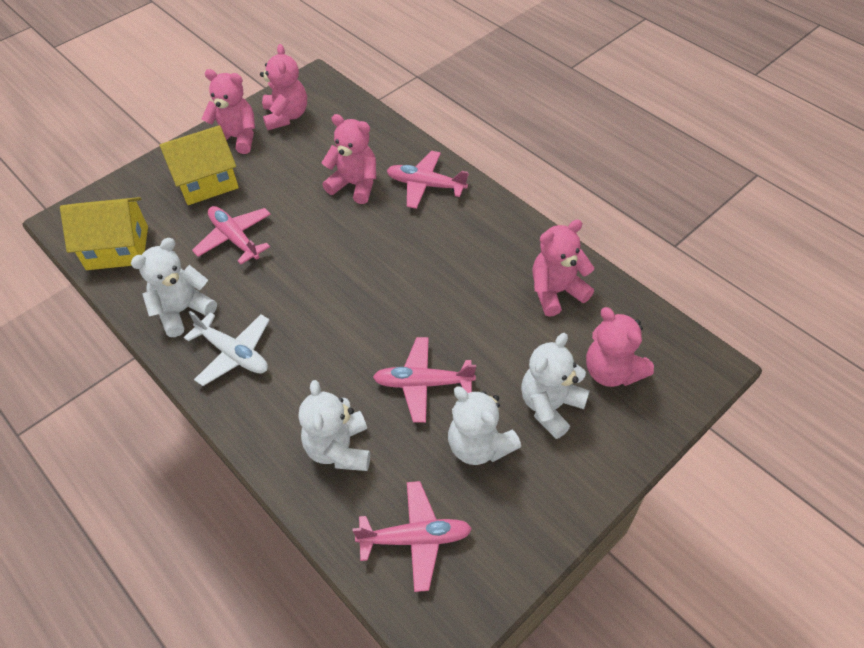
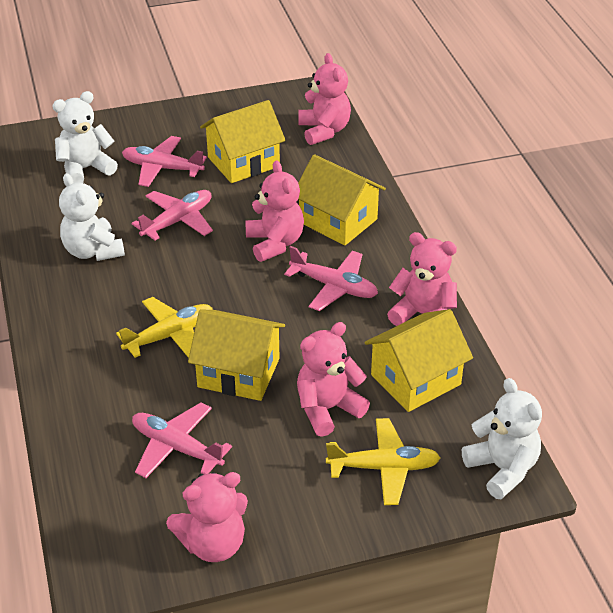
white plane: [184,311,270,386] = 1 -> none = 0
white teddy bear: [131,238,217,337] [299,380,370,471] [448,387,521,465] [521,333,590,439] = 4 -> [52,91,118,183] [59,173,125,261] [462,378,542,499] = 3
yellow house: [60,197,148,270] [160,125,239,205] = 2 -> [188,310,285,401] [200,100,286,183] [298,154,386,245] [364,309,473,412] = 4
yellow plane: none = 0 -> [116,297,213,358] [326,418,440,505] = 2

